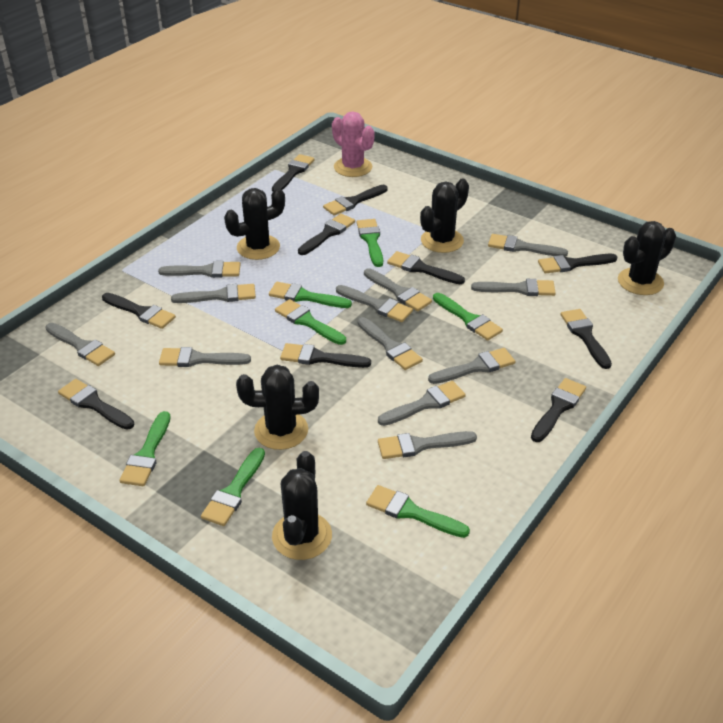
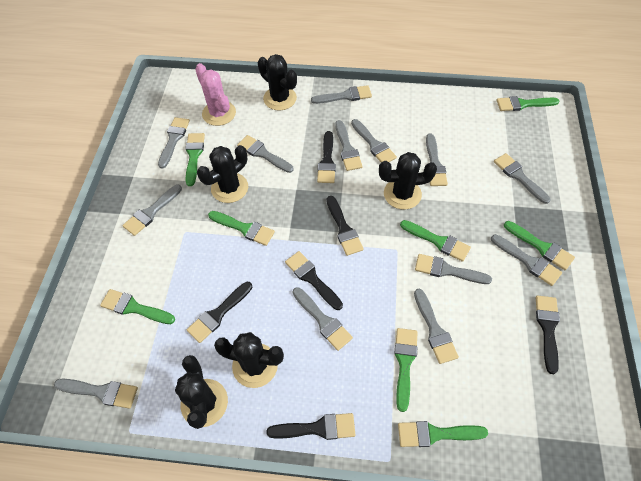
black brush: [58,379,134,430] [102,293,176,329] [272,154,315,192] [280,343,371,368] [298,214,355,255] [323,185,388,216] [387,251,465,284] [531,378,586,442] [538,254,617,274] [561,309,612,369] = 10 -> [187,282,252,343] [266,413,356,440] [285,251,343,310] [317,131,336,183] [327,196,364,256] [536,296,560,374] = 6
green brush: [119,411,171,486] [201,448,265,526] [269,282,352,308] [275,299,346,345] [356,219,383,267] [366,485,470,538] [433,293,503,341] = 7 -> [100,289,175,324] [185,133,205,186] [208,211,275,246] [394,328,418,412] [398,421,488,447] [400,220,471,262] [497,96,559,111] [504,221,575,270] = 8
grey brush: [45,323,115,366] [158,261,240,278] [159,347,251,367] [171,284,256,303] [336,285,413,322] [358,317,423,370] [364,268,432,311] [378,381,466,426] [378,431,477,459] [428,348,515,384] [471,279,556,296] [488,234,568,257] = 12 -> [54,378,138,409] [122,185,182,236] [158,117,190,169] [237,135,294,173] [293,287,353,351] [311,85,372,104] [335,120,363,171] [351,119,397,162] [414,289,459,364] [415,254,492,284] [426,134,448,186] [491,234,562,286] [494,153,550,204] = 13

